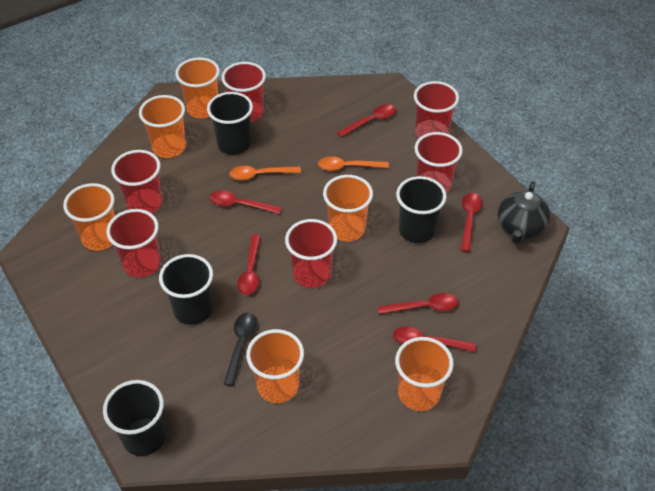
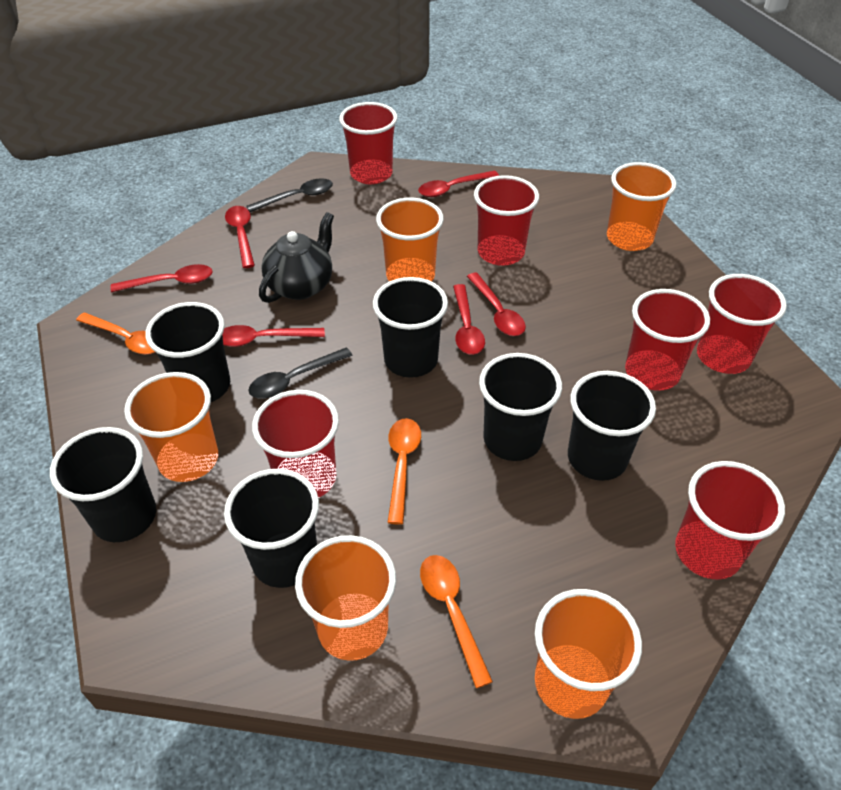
black cup: [103,380,166,456] [159,254,213,325] [207,92,253,155] [396,176,447,243] = 4 -> [50,427,156,542] [145,302,230,402] [224,469,319,588] [373,277,448,378] [479,353,562,461] [568,371,656,481] = 6
black spoon: [224,313,257,386] = 1 -> [246,178,333,212] [248,347,353,398] = 2
orange cup: [63,183,115,251] [139,95,186,158] [175,57,220,118] [246,329,304,403] [323,175,373,242] [395,337,454,411] = 6 -> [124,372,218,482] [295,535,396,661] [376,198,444,282] [535,589,642,719] [607,162,677,251] = 5
orange spoon: [229,166,301,180] [318,156,389,171] = 2 -> [76,313,155,355] [388,418,421,525] [420,555,493,688] = 3

